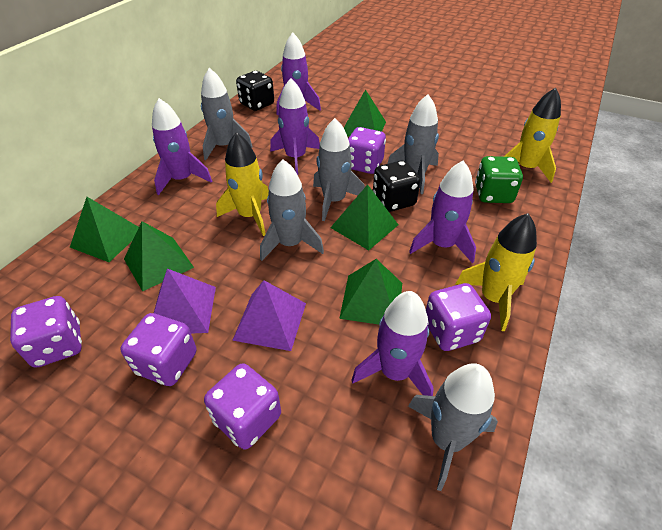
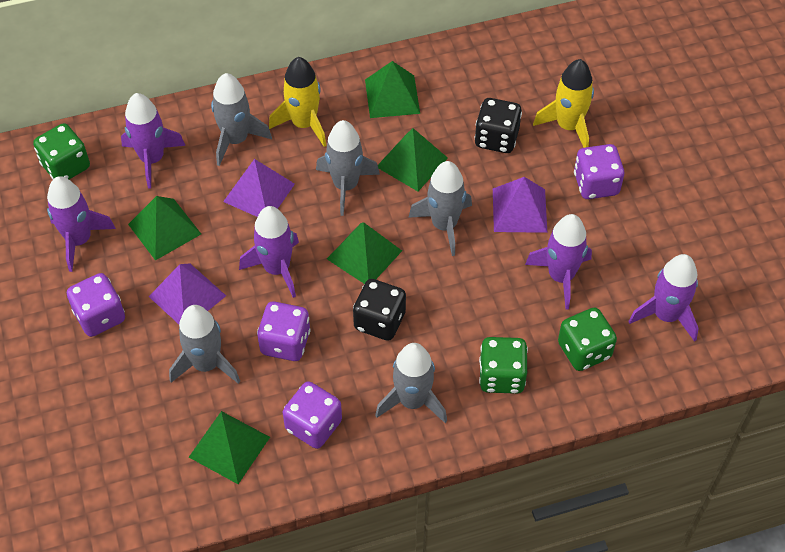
green dice: [475,156,523,203] = 1 -> [33,123,90,179] [479,337,528,394] [558,308,617,371] = 3
purple dice: [10,296,82,368] [121,313,197,386] [204,363,281,450] [348,127,386,174] [426,283,491,351] = 5 -> [67,273,125,337] [257,301,311,361] [283,381,342,449] [574,144,624,199] = 4
purple pyramid: [154,269,216,333] [232,280,306,351] = 2 -> [148,263,226,324] [223,159,295,217] [493,177,548,233] = 3
yellow rocket: [216,132,269,236] [455,213,537,331] [504,88,561,183] = 3 -> [269,57,327,147] [533,59,594,148] = 2

